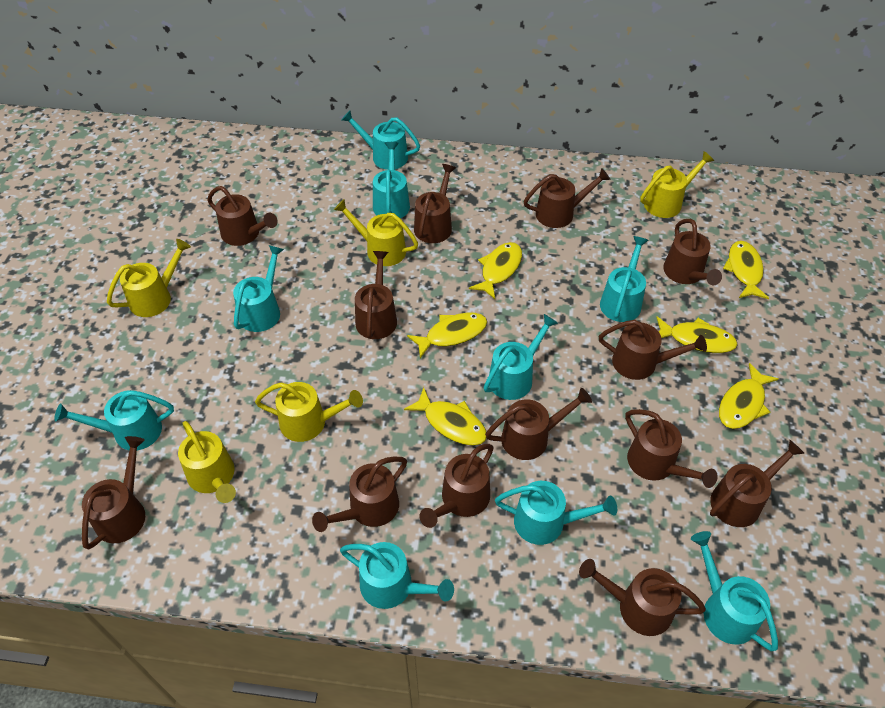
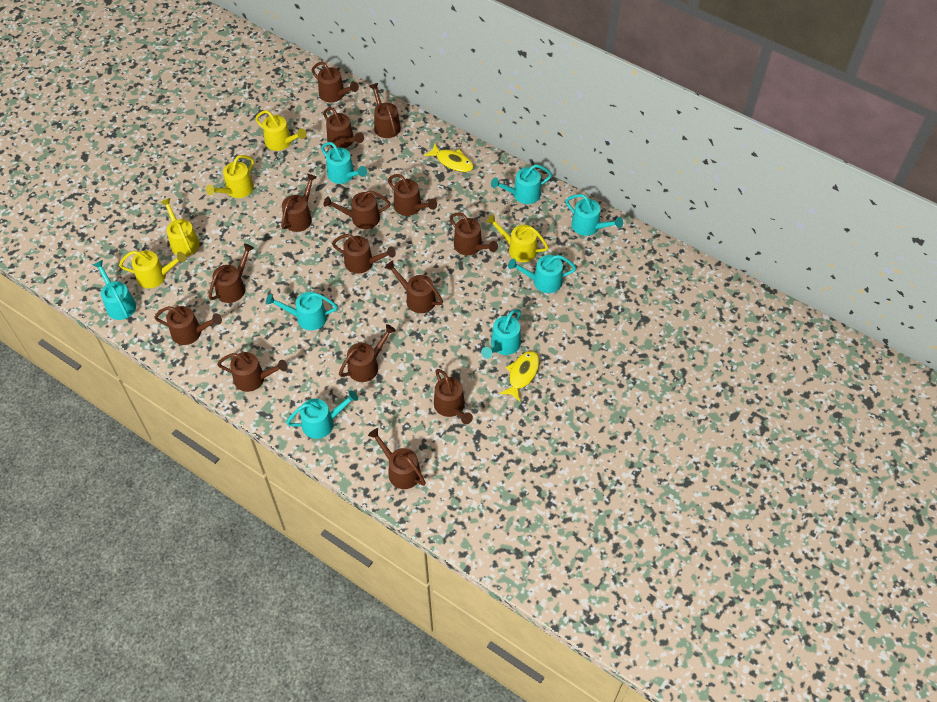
brown watering can: [82,436,145,550] [207,186,278,246] [312,457,407,532] [355,251,397,339] [414,164,456,243] [420,444,494,528] [485,388,592,460] [523,168,611,228] [579,559,706,636] [599,320,707,380] [625,409,717,488] [663,219,722,285] [710,440,805,527] = 13 -> [154,306,222,345] [208,244,254,303] [217,352,288,392] [281,174,317,232] [312,62,359,102] [323,107,364,148] [324,191,391,229] [332,234,396,274] [339,324,396,382] [368,428,426,489] [369,83,401,138] [385,260,443,313] [388,174,437,216] [434,369,473,424] [450,212,498,255] = 15
turquoise watering can: [54,390,174,450] [233,245,284,332] [340,542,454,609] [341,110,420,170] [373,142,410,218] [484,314,558,400] [495,481,617,545] [600,236,649,322] [691,531,778,651] = 9 -> [93,260,136,320] [266,292,338,330] [286,391,358,439] [321,142,367,184] [481,309,521,359] [491,164,552,204] [508,255,576,293] [566,194,623,236] = 8
yellow fish: [404,387,486,446] [407,312,487,358] [469,242,522,299] [656,316,738,353] [719,363,779,429] [723,241,769,299] = 6 -> [424,143,474,172] [500,351,540,402] = 2

